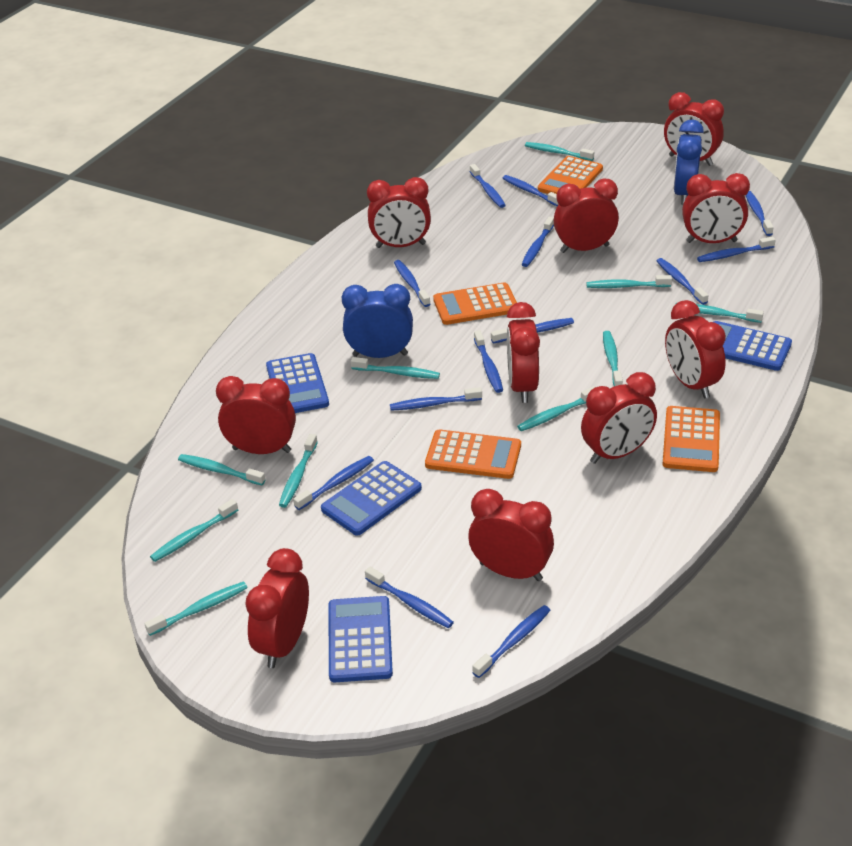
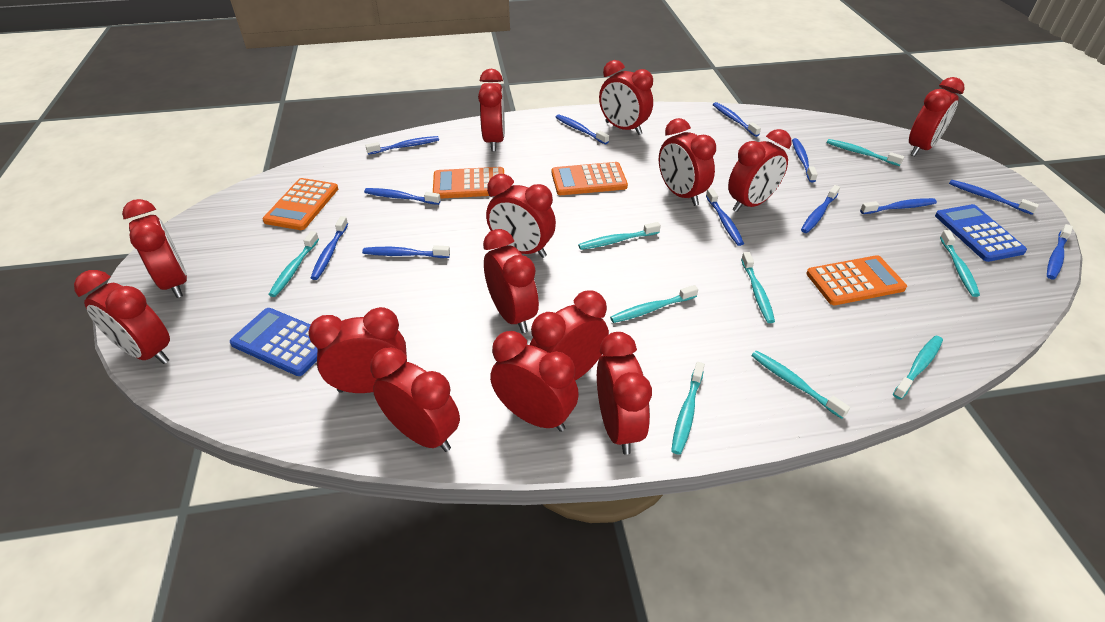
blue calculator: [266,353,329,413] [321,461,422,536] [329,596,393,682] [714,321,792,371] = 4 -> [230,308,318,376] [935,204,1027,262] = 2
blue clock: [342,284,413,358] [674,119,704,205] = 2 -> none = 0
blue toothbrush: [293,456,374,510] [365,567,454,628] [390,387,482,411] [394,260,430,307] [470,164,506,208] [472,605,551,678] [474,330,503,393] [491,318,574,344] [503,175,558,206] [521,217,554,267] [657,258,709,305] [697,236,776,262] [746,191,774,236] = 13 -> [311,216,348,280] [362,245,450,258] [364,188,441,205] [365,136,439,155] [555,114,609,144] [706,188,744,246] [713,102,761,137] [792,138,818,182] [801,185,840,233] [860,198,937,214] [949,180,1039,215] [1047,224,1073,279] = 12
red clock: [216,376,296,454] [245,548,309,668] [367,177,431,248] [468,489,554,581] [507,302,540,403] [554,179,619,253] [581,372,657,464] [664,92,724,166] [665,300,726,399] [682,173,750,243] = 10 -> [74,270,170,364] [122,199,187,298] [308,307,407,393] [370,347,460,452] [478,69,505,151] [483,229,539,333] [486,174,556,258] [490,331,579,432] [530,291,609,381] [597,332,652,455] [599,60,653,135] [659,118,716,206] [728,129,791,212] [909,77,965,156] = 14
turquoise toothbrush: [144,581,248,636] [150,499,238,562] [178,454,266,485] [279,434,318,508] [351,357,440,379] [517,386,595,431] [525,142,594,161] [586,275,672,288] [603,331,623,386] [675,303,764,323] = 10 -> [268,231,319,297] [578,222,661,250] [610,285,698,323] [671,362,705,455] [741,252,775,323] [751,351,850,419] [827,139,904,166] [893,336,943,400] [940,230,980,297] = 9

